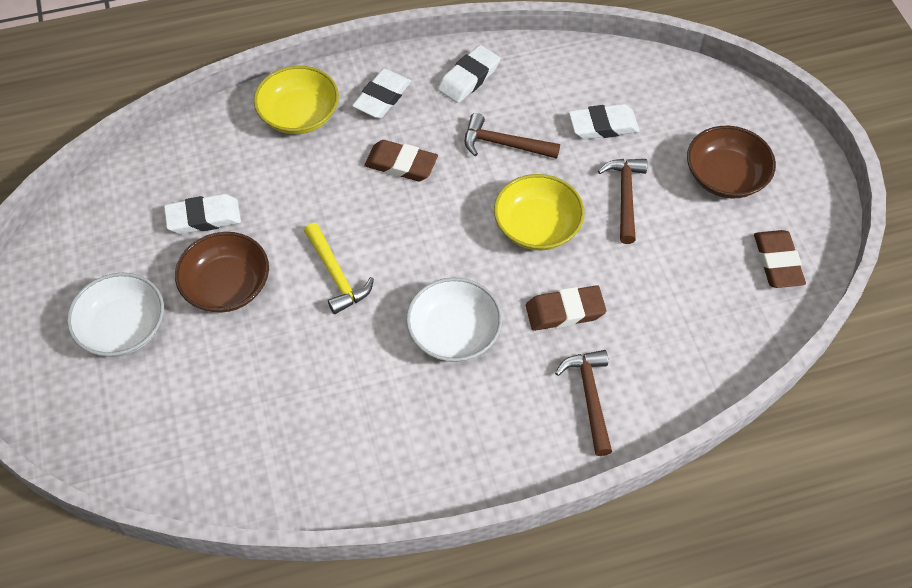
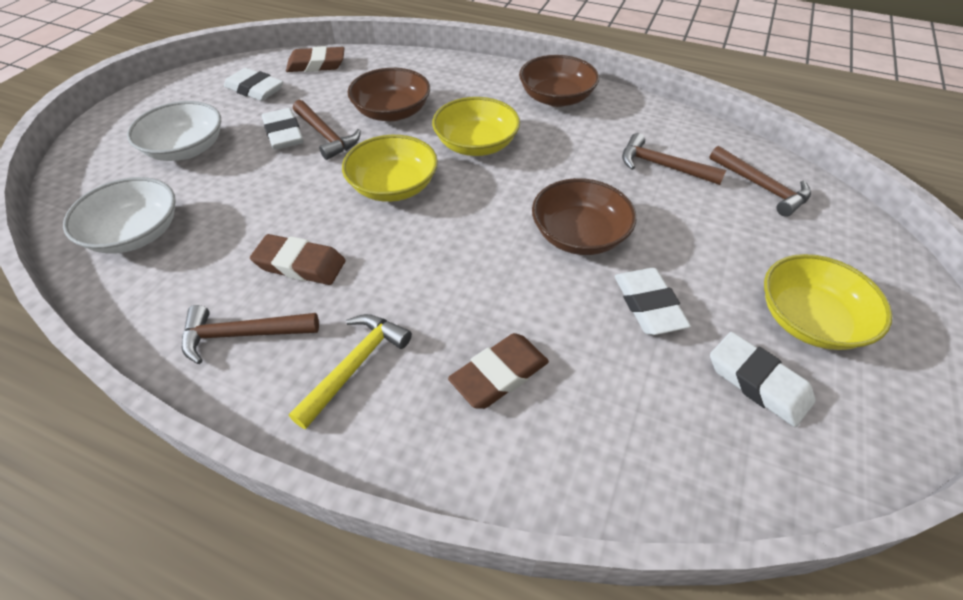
brown bowl: [175,232,269,313] [687,126,776,198] = 2 -> [348,68,430,121] [519,55,599,107] [532,178,637,255] = 3
brown hammer: [465,113,560,159] [555,350,612,456] [598,159,648,244] = 3 -> [182,305,319,364] [293,100,361,160] [622,133,726,185] [709,146,811,217] = 4
yellow bowl: [254,66,339,134] [494,174,584,250] = 2 -> [342,135,438,202] [432,97,520,156] [764,254,892,350] = 3

